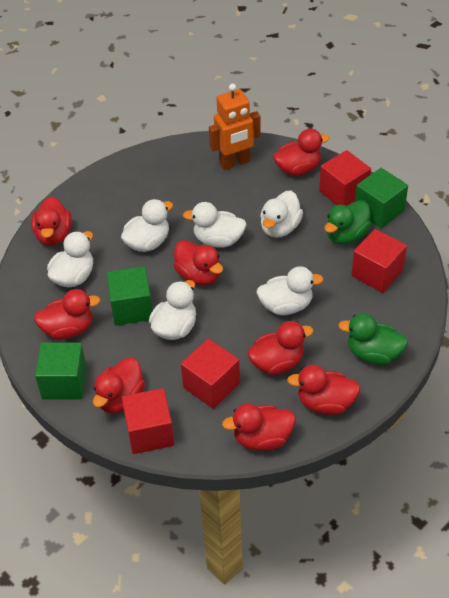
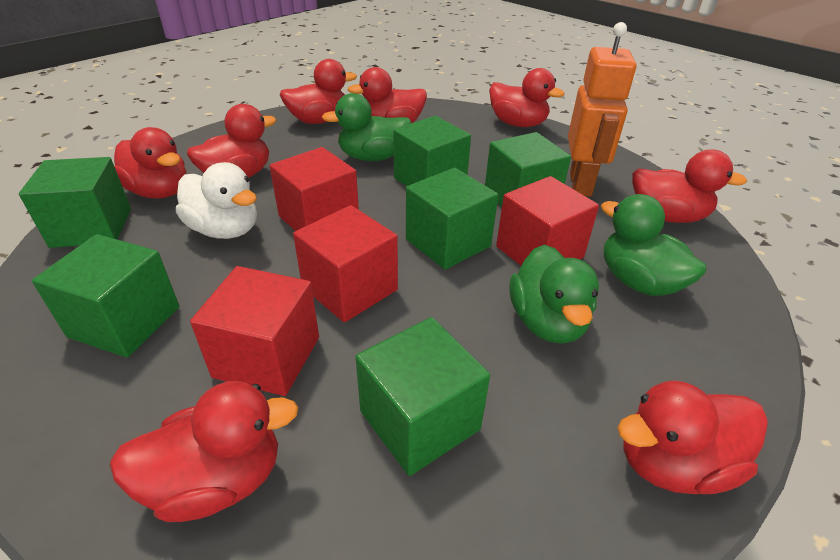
green cube: [35,342,87,399] [107,266,152,325] [355,168,408,228] = 3 -> [19,157,131,248] [32,234,179,358] [356,317,490,476] [393,116,471,186] [406,168,498,269] [485,132,571,207] = 6
green duck: [324,200,372,245] [338,313,408,365] = 2 -> [322,93,411,161] [509,244,599,343] [601,194,707,296] = 3
white duck: [47,231,93,288] [121,199,173,252] [149,280,196,340] [183,202,247,248] [257,266,324,315] [260,191,303,238] = 6 -> [176,162,257,239] = 1

